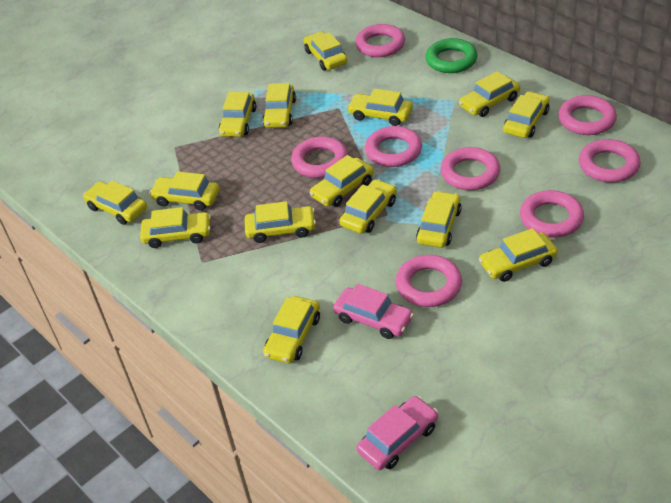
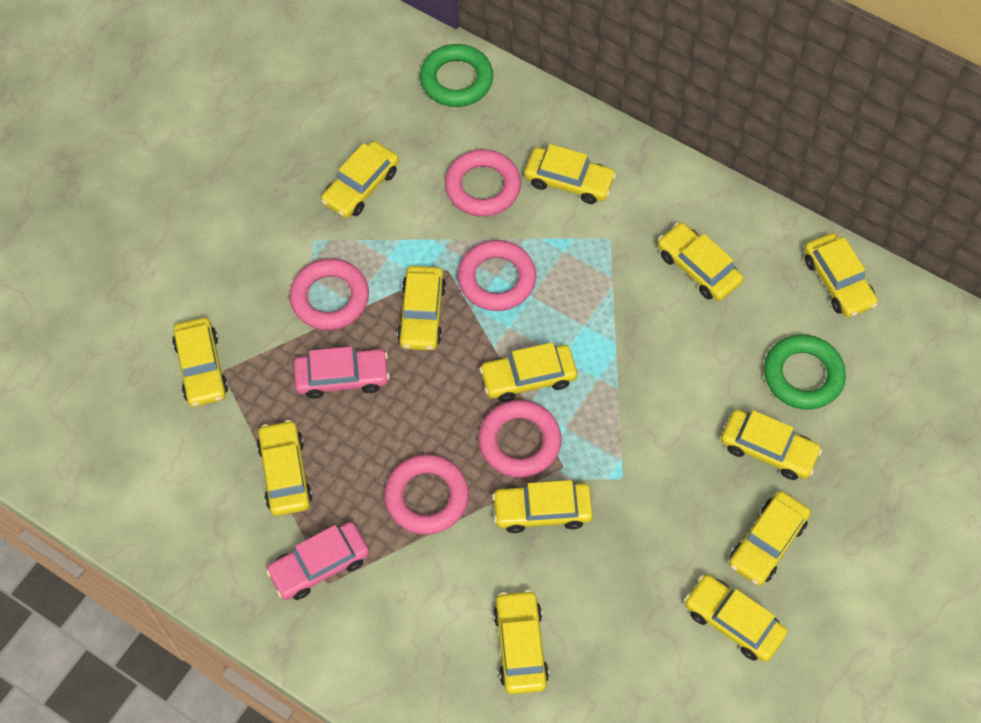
green ring: [426,38,478,73] = 1 -> [420,44,493,107] [764,335,846,410] = 2
pink ring: [291,136,348,178] [355,24,405,57] [365,126,422,167] [396,255,462,307] [441,147,500,190] [520,190,584,238] [558,95,617,135] [579,139,641,183] = 8 -> [289,259,369,330] [384,454,469,535] [445,149,521,217] [458,240,536,311] [478,400,562,478] = 5
yellow car: [83,180,147,225] [140,207,211,248] [149,171,220,211] [218,92,256,137] [245,201,316,243] [262,83,296,128] [263,296,320,363] [304,31,348,71] [310,155,374,207] [339,179,397,234] [347,89,413,126] [416,191,462,248] [459,71,520,117] [479,228,558,282] [503,91,550,138] = 15 -> [172,318,228,407] [257,420,312,516] [321,141,399,218] [397,266,446,350] [479,342,577,402] [492,480,593,533] [493,590,549,694] [524,144,616,204] [658,222,743,301] [685,575,787,662] [721,410,822,480] [729,491,811,586] [804,233,878,318] = 13

